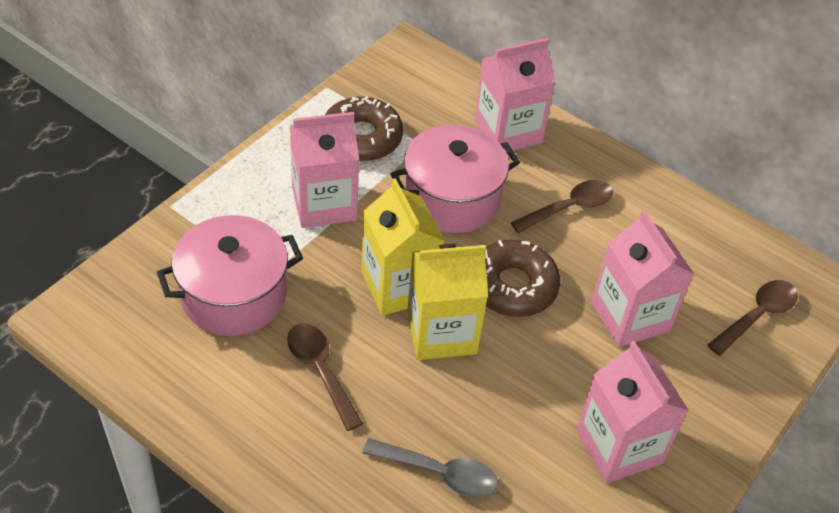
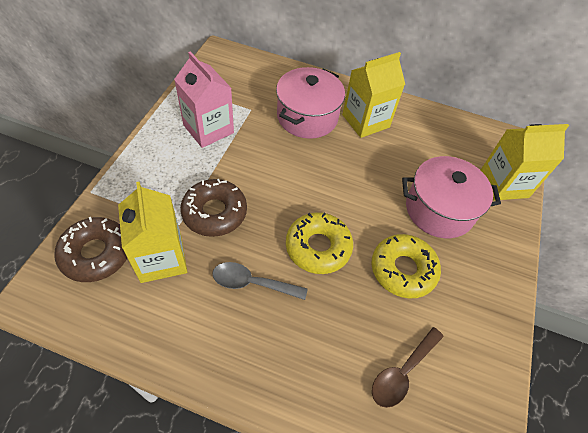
brown spoon: [287,323,363,431] [511,180,613,233] [708,280,798,356] = 3 -> [372,327,444,408] = 1
pink carton: [290,112,359,228] [475,38,556,152] [576,341,688,483] [591,210,694,347] = 4 -> [174,51,234,148] = 1
yellow carton: [361,178,445,316] [407,244,488,360] = 2 -> [118,182,187,283] [342,52,405,138] [481,124,569,201] = 3
yellow donut: none = 0 -> [286,212,353,274] [371,234,441,299] = 2

